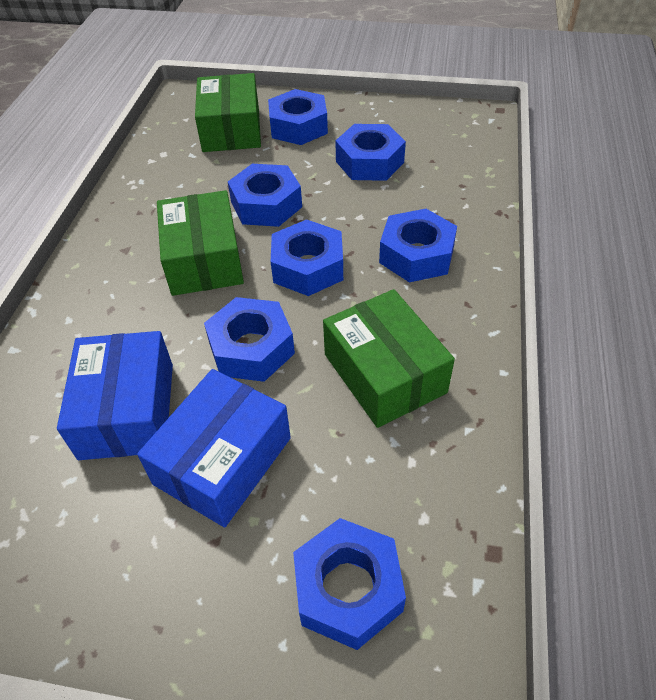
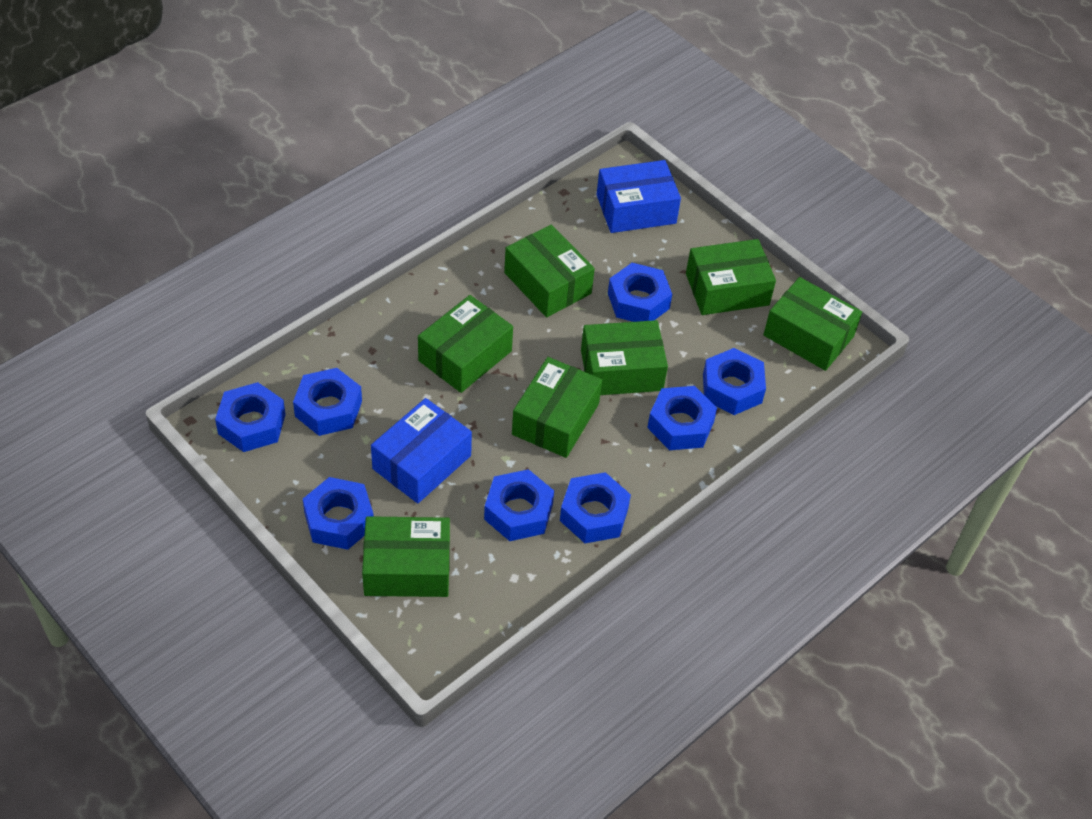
blue nut: [204,297,295,382] [228,164,302,227] [268,89,328,145] [271,219,343,296] [293,518,406,650] [335,124,406,181] [379,209,457,282] = 7 -> [215,382,286,452] [293,368,362,436] [303,477,374,550] [484,469,554,541] [560,472,631,543] [608,263,672,322] [647,386,717,450] [703,348,766,415] = 8
green box: [157,190,244,296] [195,73,261,152] [323,289,455,428] = 3 -> [362,516,450,597] [418,295,513,393] [504,224,595,317] [512,357,602,458] [581,320,668,395] [686,239,776,315] [763,277,862,371] = 7

